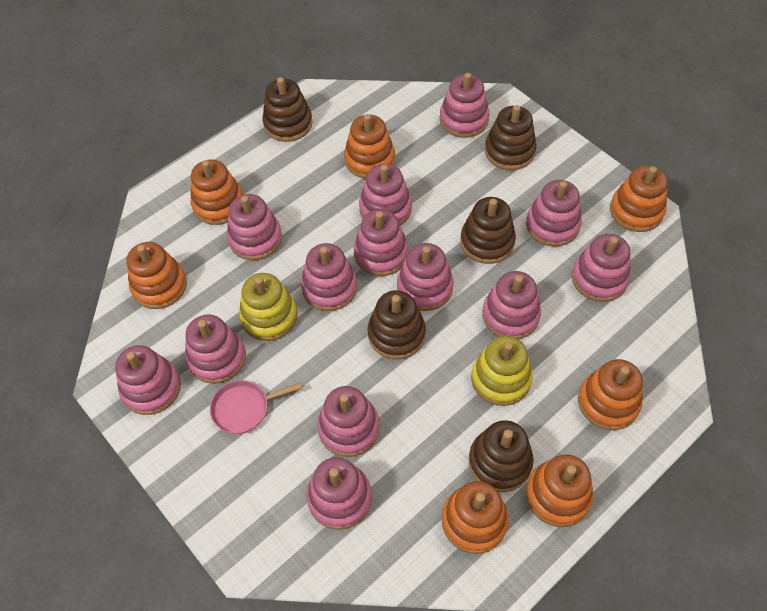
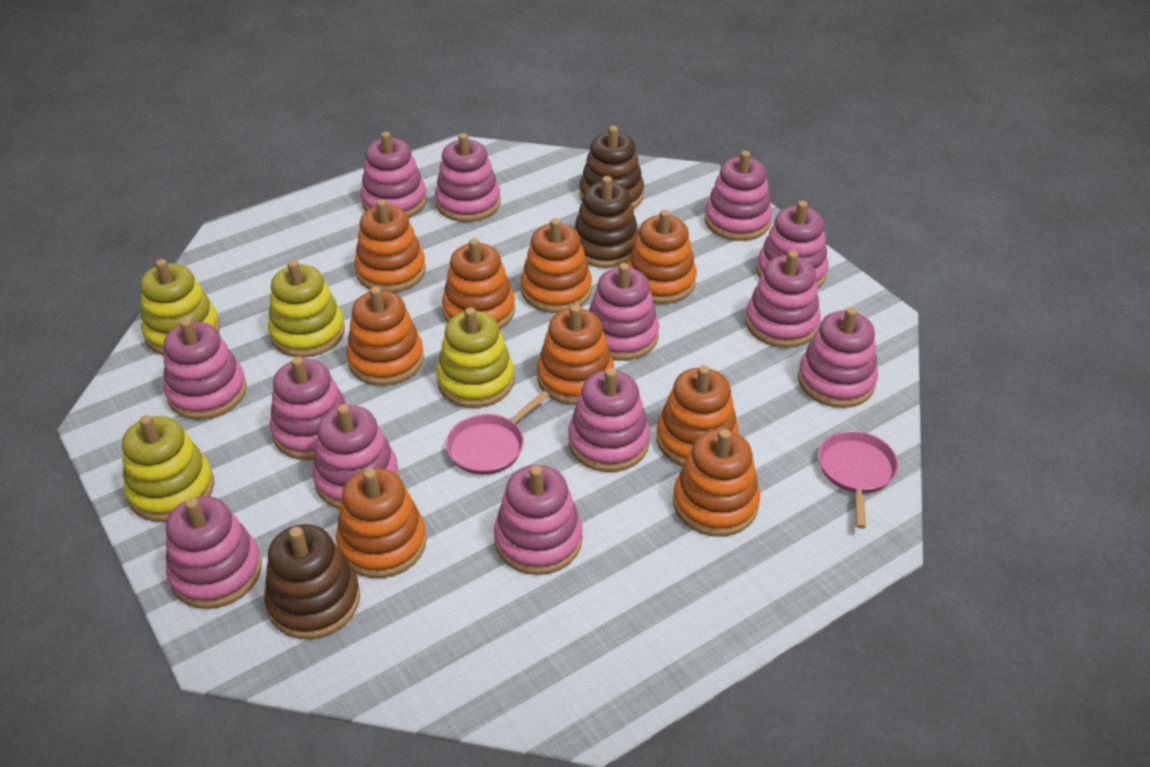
brown stacking toy: [262,77,313,142] [367,290,426,359] [460,197,516,264] [469,420,534,492] [485,105,537,170] = 5 -> [264,524,360,639] [574,176,639,268] [579,126,644,209] = 3
orange stacking toy: [127,242,187,309] [190,160,243,225] [344,114,395,179] [442,481,509,554] [526,454,593,527] [578,359,643,430] [610,165,668,232] = 7 -> [336,468,427,578] [346,286,424,386] [354,199,426,293] [442,238,515,329] [521,218,592,313] [537,304,614,405] [628,210,697,304] [656,365,739,467] [673,429,760,537] = 9
pink pan: [210,380,302,434] = 1 -> [446,391,549,475] [818,431,898,529] = 2
yellow stacking toy: [239,273,297,341] [471,336,533,406] = 2 -> [122,415,214,522] [140,259,220,356] [268,260,345,358] [436,307,515,408] = 4

